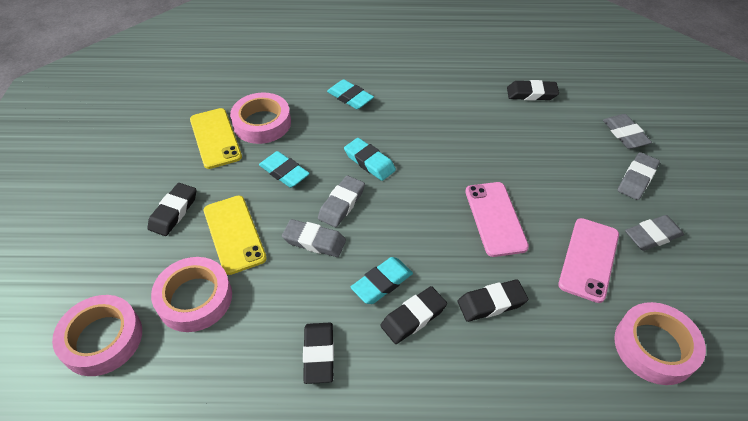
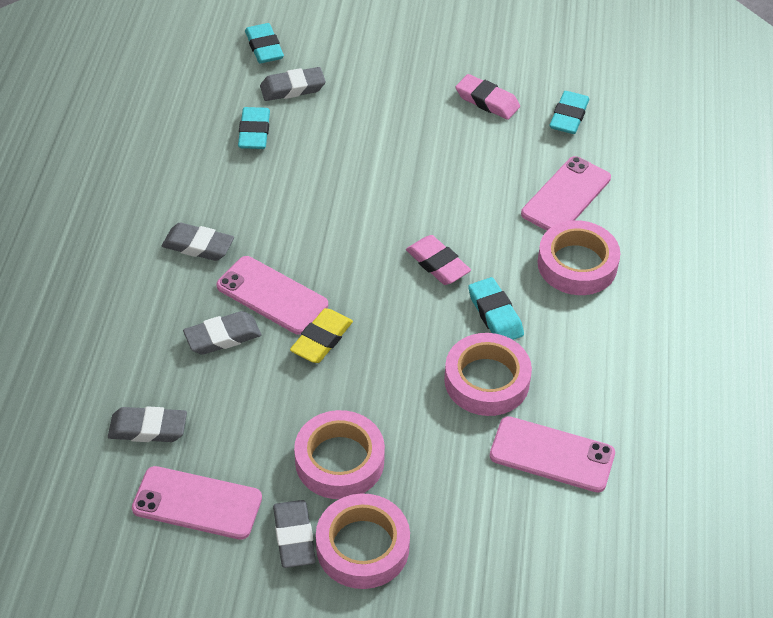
black eraser: [147,183,196,236] [303,323,334,384] [380,286,447,344] [458,279,528,322] [507,80,559,101] = 5 -> none = 0
pink eraser: none = 0 -> [406,235,471,285] [456,74,520,120] = 2
pink phone: [465,182,529,257] [558,218,619,303] = 2 -> [132,466,262,540] [216,256,328,335] [490,416,615,492] [521,156,611,231] = 4
yellow eraser: none = 0 -> [290,308,353,363] = 1
yellow phone: [190,108,242,169] [203,196,267,275] = 2 -> none = 0

